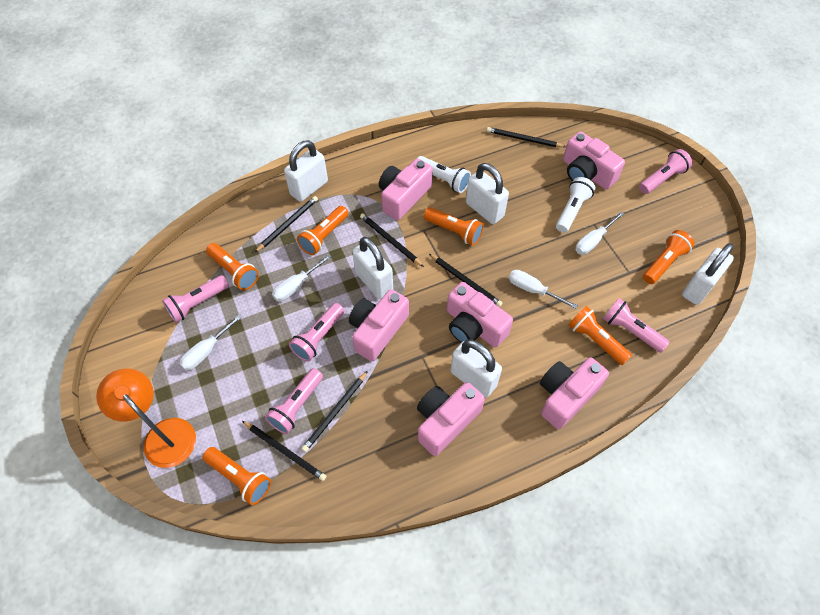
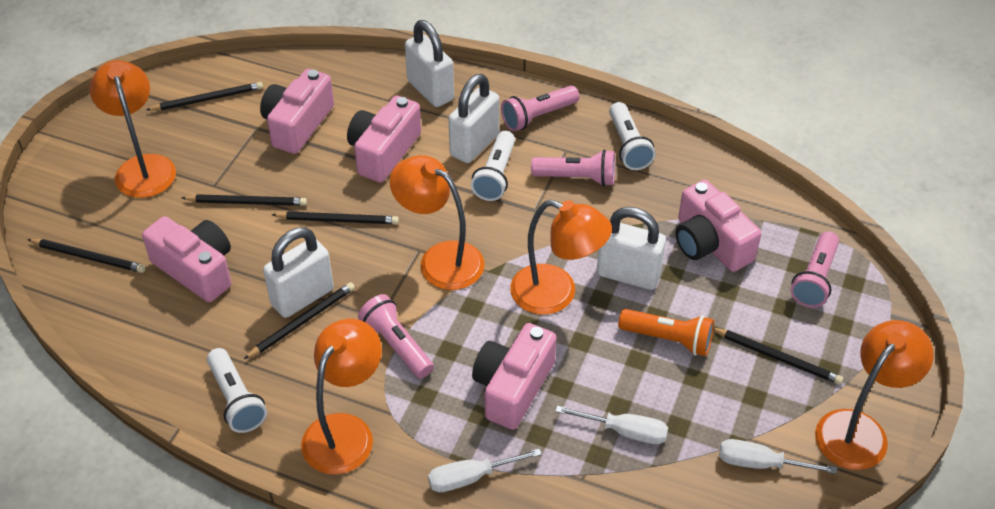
orange flashlight: [202,447,271,505] [206,243,259,290] [297,206,349,255] [424,207,484,246] [568,306,632,365] [643,230,695,284] = 6 -> [618,309,714,356] = 1
orange lamp: [96,368,196,468] = 1 -> [89,60,176,198] [301,319,382,475] [390,155,485,290] [510,200,612,315] [815,320,934,470] = 5
pink camera: [349,289,409,361] [379,158,433,220] [417,382,485,456] [447,282,513,347] [540,357,609,429] [563,132,625,189] = 6 -> [142,216,231,302] [260,69,334,154] [347,96,421,182] [472,323,557,430] [675,180,761,272] = 5
pink flashlight: [162,275,229,323] [265,368,323,434] [289,303,344,362] [603,298,670,353] [639,149,692,194] = 5 -> [358,294,434,379] [501,85,579,131] [531,150,615,186] [791,231,839,308] = 4
white flashlight: [418,156,471,193] [556,177,595,233] = 2 -> [207,348,267,433] [471,131,515,201] [609,102,656,170] = 3
white padlock: [284,140,328,202] [352,237,393,299] [451,339,502,398] [466,163,509,224] [682,243,734,305] = 5 -> [263,227,334,318] [405,20,454,107] [448,74,499,163] [597,207,666,290] = 4
white screwdriver: [179,314,243,371] [272,254,332,302] [509,270,578,309] [575,212,624,255] = 4 -> [428,448,542,492] [555,406,668,444] [719,439,837,474] = 3

